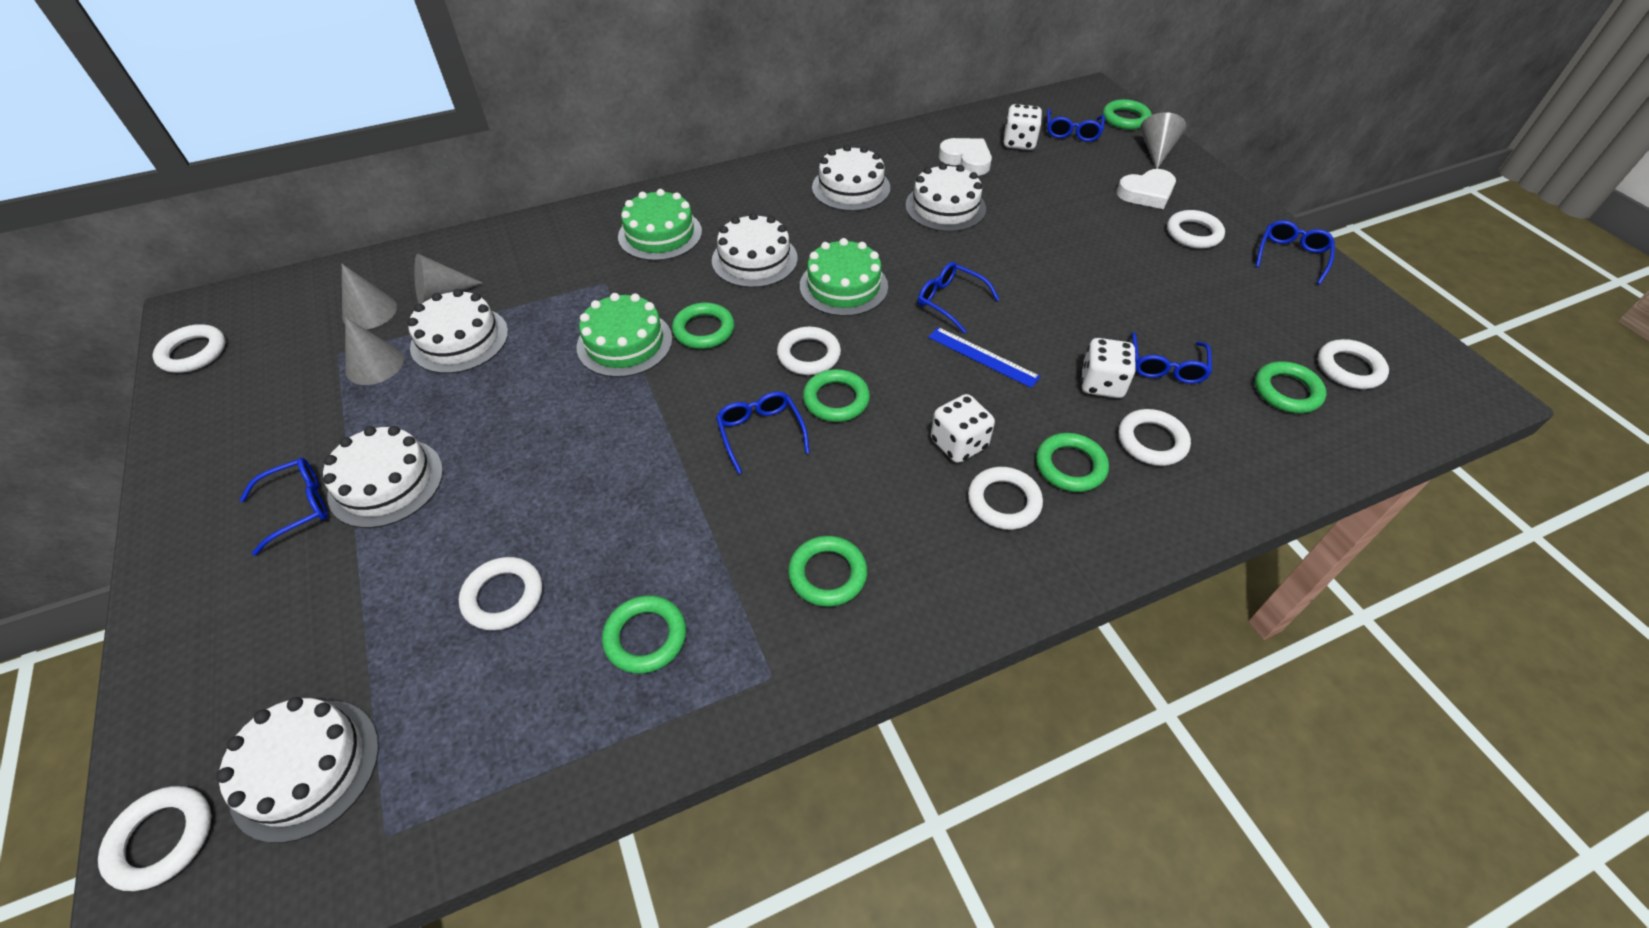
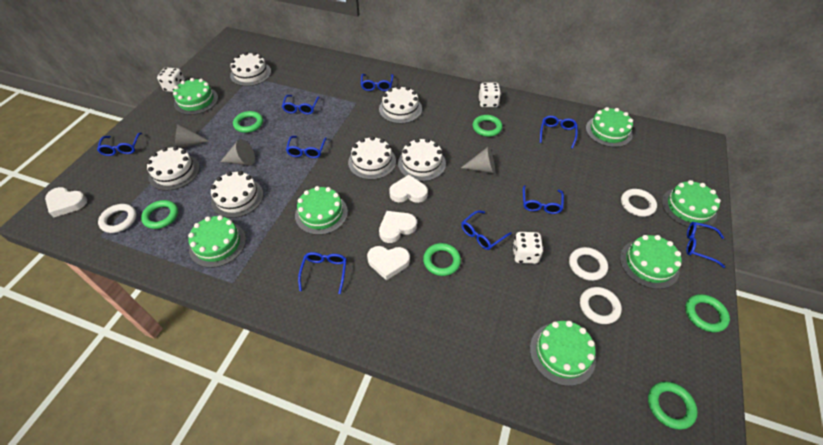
blue glasses: [239,457,328,556] [716,392,810,474] [918,262,1000,333] [1047,109,1105,142] [1132,332,1212,384] [1255,220,1335,284] = 6 -> [97,133,142,156] [282,95,320,114] [286,136,327,158] [298,252,346,294] [361,74,393,91] [461,210,512,250] [523,185,564,214] [540,116,578,149] [686,222,725,268] = 9
blue ruler: [928,327,1041,388] = 1 -> none = 0
green cake: [577,293,672,377] [618,189,702,261] [800,238,888,316] = 3 -> [173,78,218,115] [188,215,246,268] [295,186,348,235] [530,321,596,386] [586,107,633,147] [620,235,682,289] [662,180,721,229] = 7
green ring: [602,595,686,674] [672,303,735,349] [788,536,867,607] [803,369,870,422] [1036,433,1109,492] [1103,99,1152,130] [1255,361,1327,413] = 7 -> [141,200,178,229] [233,111,263,133] [423,243,461,276] [472,115,502,137] [648,381,698,430] [685,294,730,332] = 6
grey cone: [342,264,397,330] [345,317,404,385] [414,254,483,304] [1140,112,1186,169] = 4 -> [175,123,210,148] [220,139,255,166] [461,146,495,174] = 3
white heart: [939,138,992,176] [1117,169,1176,209] = 2 -> [45,187,87,218] [367,246,410,280] [379,211,417,243] [389,175,428,203] = 4
white ring: [98,786,211,891] [152,324,225,373] [459,557,542,631] [777,327,841,375] [968,467,1043,530] [1118,409,1191,466] [1167,210,1225,249] [1318,339,1389,389] = 8 -> [98,204,137,233] [569,247,608,281] [580,287,622,324] [621,189,657,217] = 4

